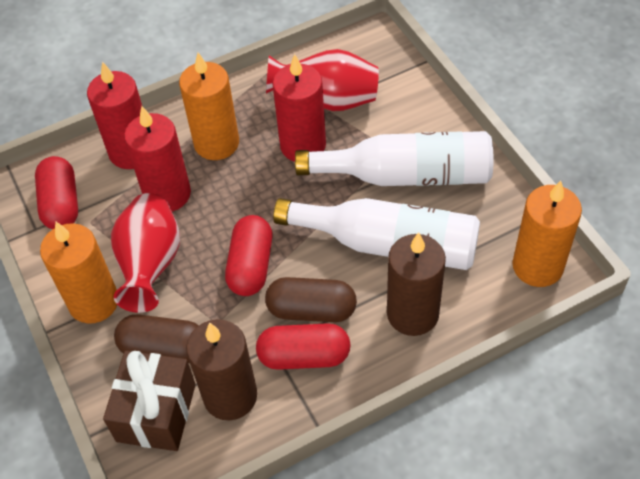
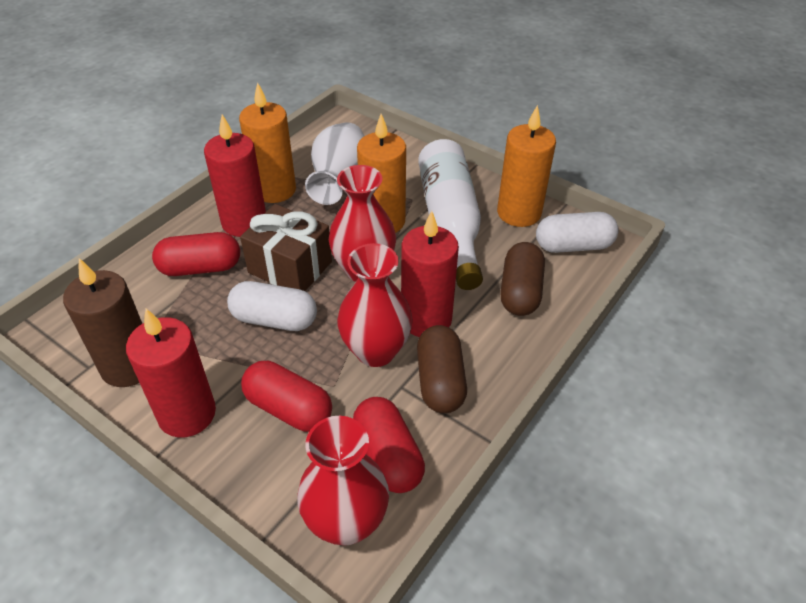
brown candle: [186,319,257,420] [387,232,446,336] = 2 -> [63,258,142,387] = 1
red vase: [111,193,180,313] [266,49,379,111] = 2 -> [297,416,389,545] [329,165,396,282] [337,243,413,367] = 3
white bottle: [273,198,480,270] [295,131,494,186] = 2 -> [418,139,483,290] = 1
white capsule: none = 0 -> [227,281,317,331] [536,212,619,253] = 2
white vase: none = 0 -> [305,122,364,205] = 1

